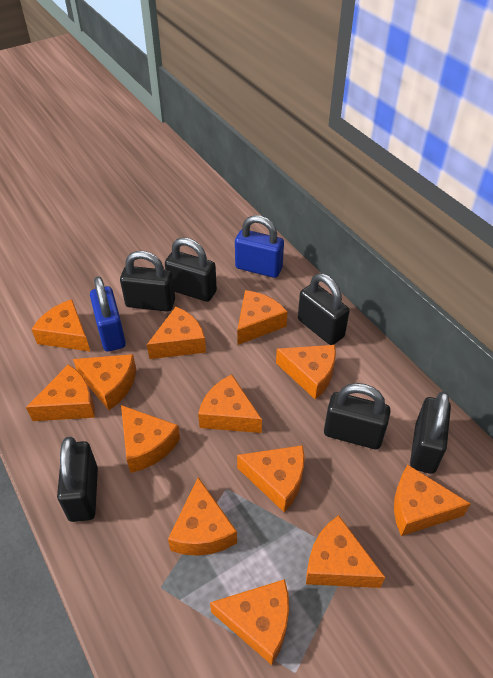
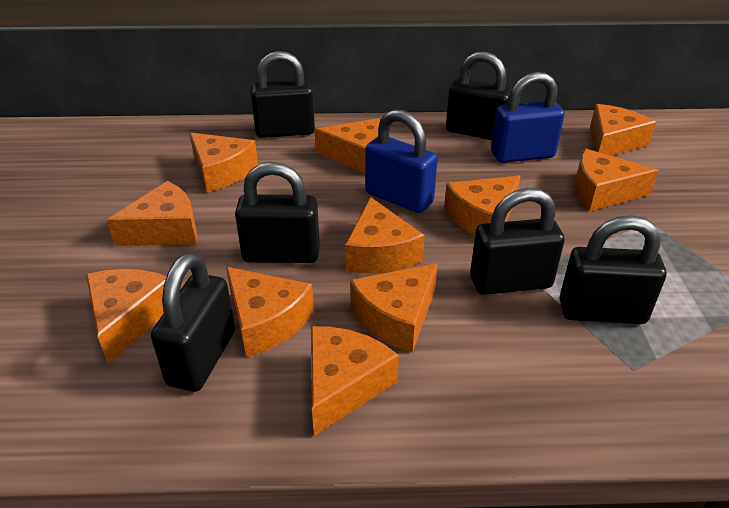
orange cheese: [26,364,95,421] [31,299,90,352] [73,354,136,410] [121,405,180,473] [147,307,206,359] [168,477,237,556] [198,374,262,433] [210,579,289,665] [237,290,288,345] [237,445,305,512] [276,345,336,400] [306,515,385,588] [394,464,471,536] = 13 -> [86,269,167,363] [107,181,197,246] [189,133,258,192] [226,267,314,357] [311,326,399,436] [315,118,380,173] [345,197,425,273] [350,263,438,353] [444,176,520,235] [575,149,658,212] [590,104,656,156] = 11

